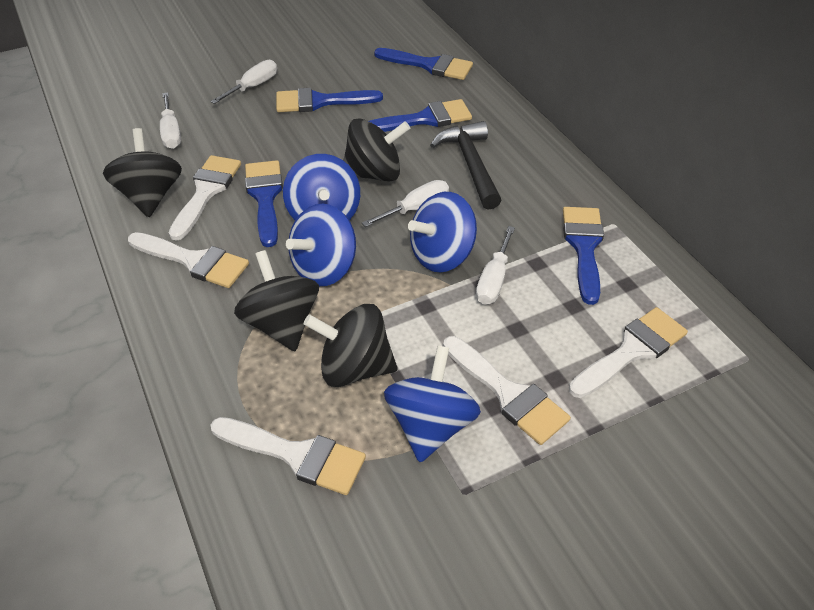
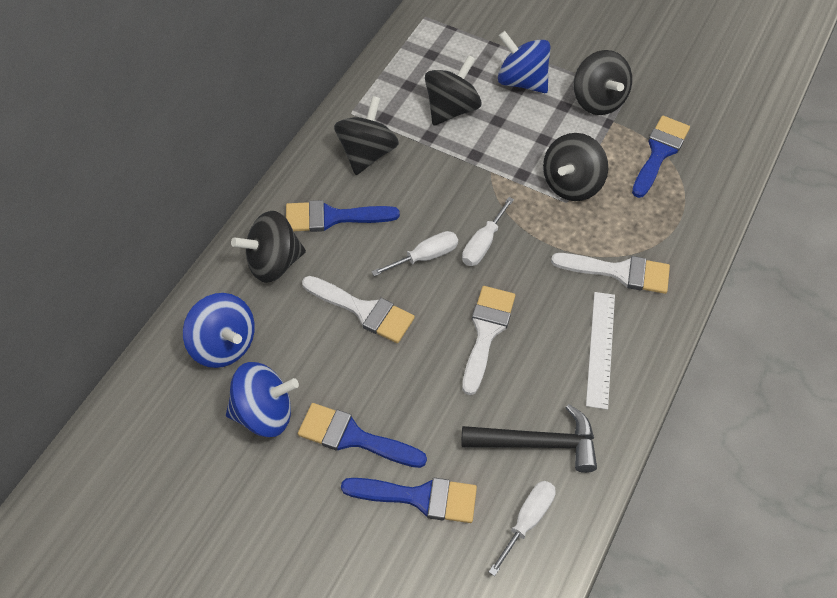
black spinning top: [103,128,182,217] [234,250,319,351] [304,304,397,387] [343,118,410,182] = 4 -> [231,211,306,283] [334,96,399,175] [425,55,482,126] [543,133,608,201] [574,50,632,115] = 5
blue brush: [245,160,283,247] [276,88,383,112] [369,99,472,132] [374,48,473,80] [563,207,604,305] = 5 -> [286,200,400,232] [298,403,427,468] [341,478,477,523] [632,116,690,198] = 4
blue spinning top: [283,154,360,220] [286,203,356,286] [384,345,481,462] [408,192,477,273] = 4 -> [183,293,255,368] [226,362,299,437] [498,31,551,93] = 3
white brush: [128,232,249,288] [169,155,241,241] [211,417,366,495] [443,336,571,445] [569,307,688,398] = 5 -> [302,276,415,343] [462,286,515,395] [551,253,670,294] = 3
white ruler: none = 0 -> [586,292,615,410] = 1
white screwdriver: [160,93,181,149] [210,60,277,104] [362,180,449,227] [476,226,515,305] = 4 -> [371,231,458,276] [462,197,514,266] [489,481,556,576] = 3

